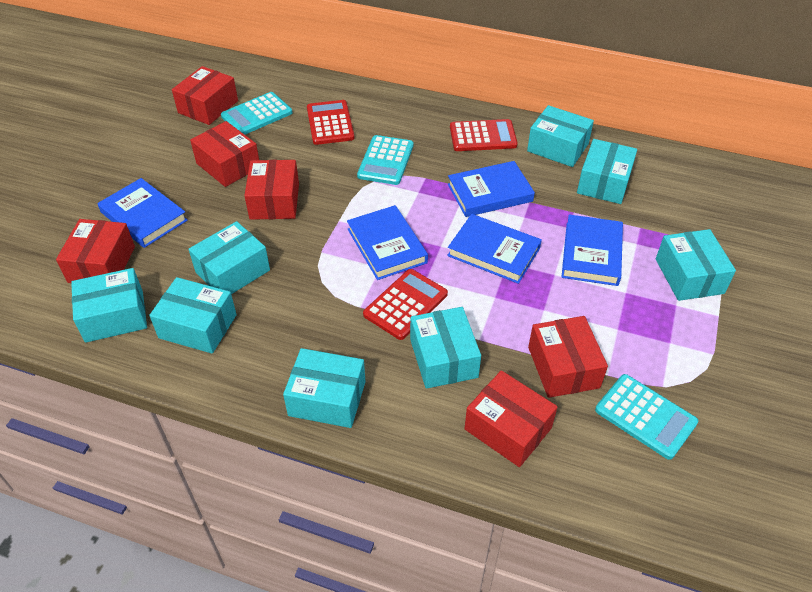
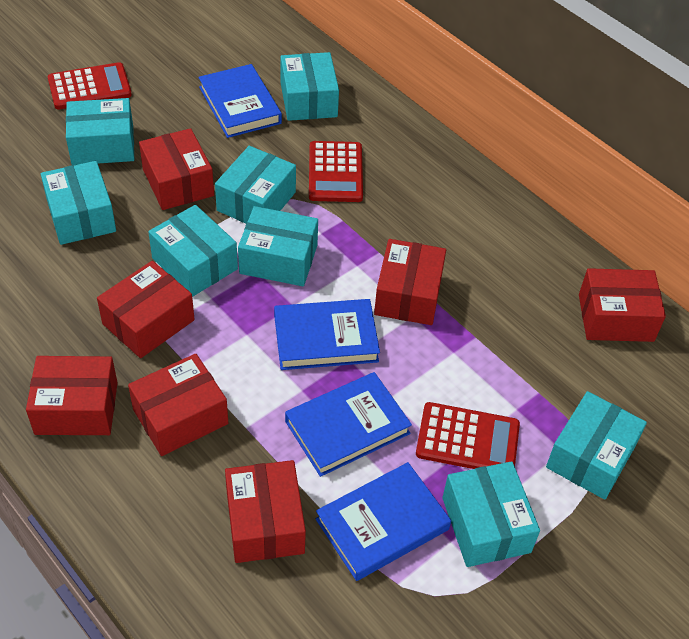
blue book: [97,178,188,248] [347,205,428,280] [447,214,542,284] [448,161,535,217] [561,215,623,286] = 5 -> [199,64,282,138] [274,299,380,370] [285,372,412,477] [316,462,451,581] = 4
red box: [56,219,135,283] [172,66,238,125] [190,121,259,187] [244,160,299,220] [464,370,558,467] [528,316,608,398] = 6 -> [26,356,118,435] [97,261,195,358] [128,354,228,456] [139,128,214,210] [225,460,306,563] [374,239,446,325] [579,268,666,342] = 7
turquoise calculator: [221,92,292,135] [357,135,413,185] [595,374,699,460] = 3 -> none = 0

